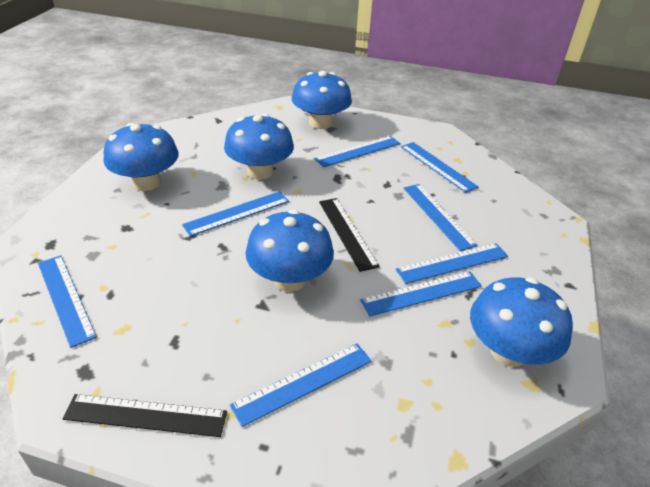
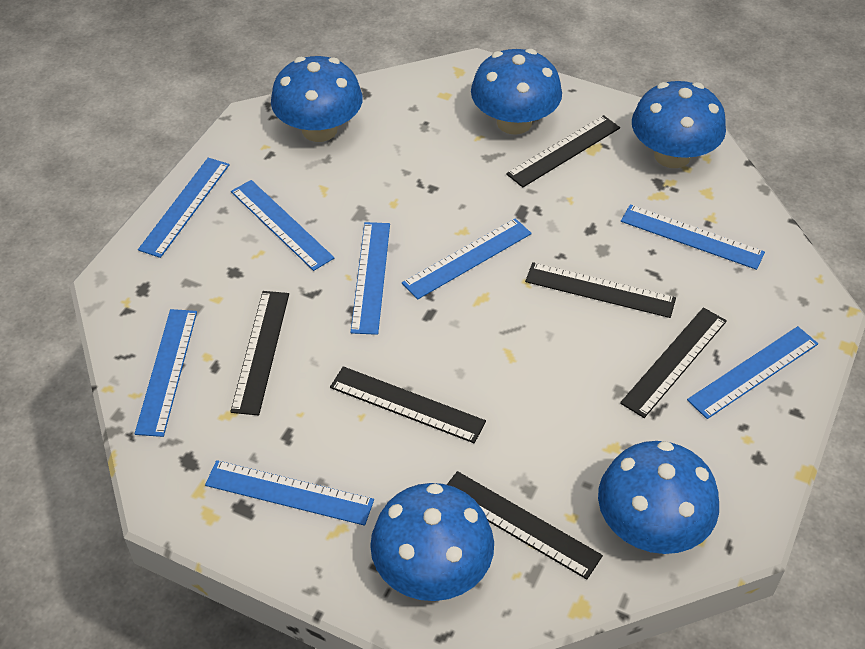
black ruler: [63,394,227,437] [319,198,380,272] = 2 -> [230,291,289,416] [330,366,486,443] [447,471,603,579] [506,115,620,188] [525,262,676,318] [620,307,727,418] = 6

